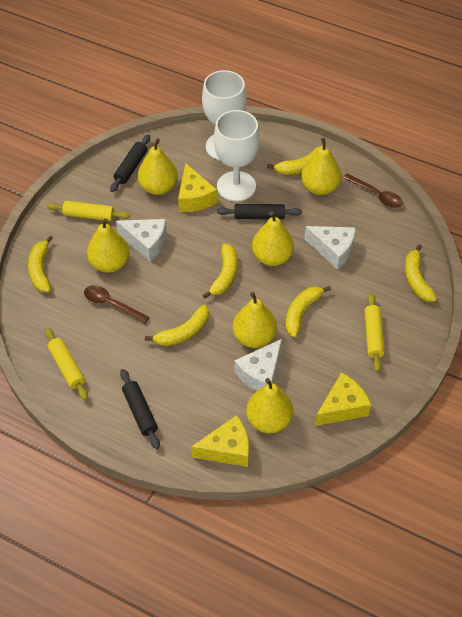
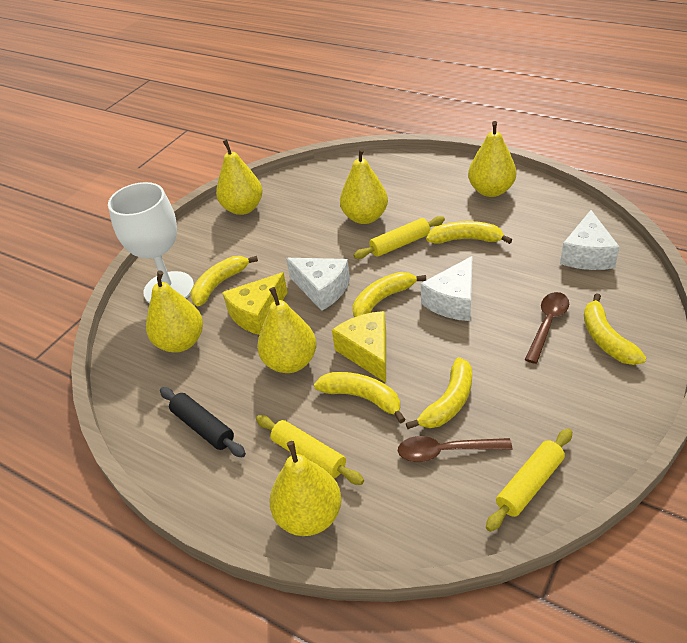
black rolling pin: [110,134,150,192] [120,369,160,449] [217,204,302,219] = 3 -> [160,387,246,457] = 1
white goblet: [202,70,247,161] [214,110,260,201] = 2 -> [108,182,194,304] = 1
yellow cheese: [178,163,217,212] [191,415,249,467] [315,372,371,426] = 3 -> [222,272,287,335] [332,311,386,383] = 2

